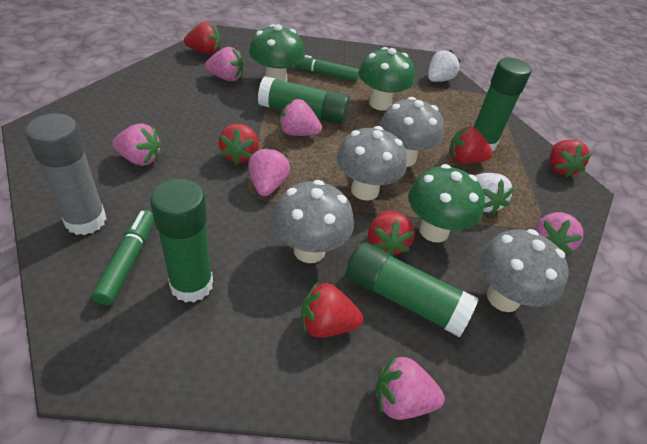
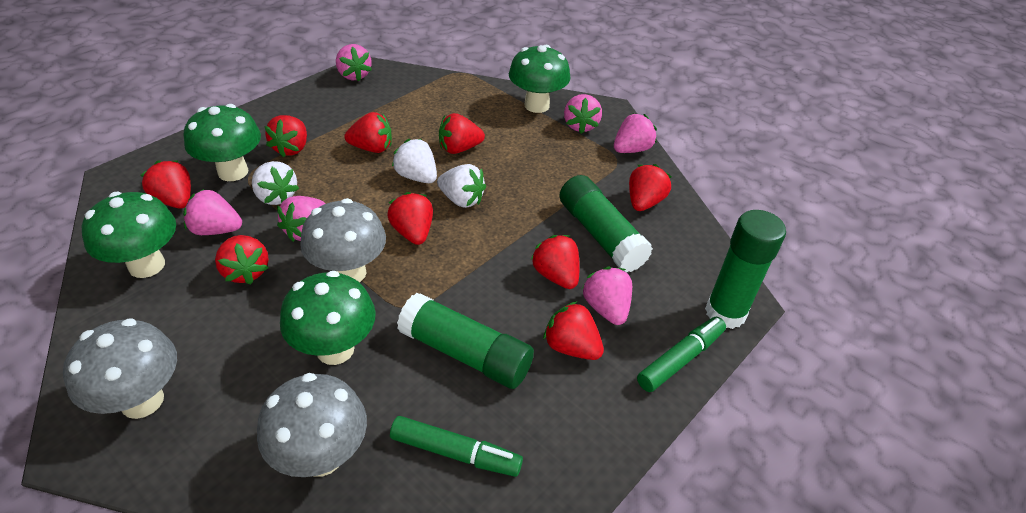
green glue stick: [150,179,213,303] [258,76,350,124] [346,242,479,337] [473,58,531,151] = 4 -> [397,293,534,389] [559,175,653,272] [705,210,786,329] = 3
green mushroom: [249,24,305,82] [359,47,415,110] [408,164,485,243] = 3 -> [81,192,176,278] [184,104,261,181] [280,271,376,365] [509,45,571,113] = 4
grey glue stick: [25,114,106,235] = 1 -> none = 0
grey mushroom: [272,180,354,263] [336,126,407,201] [380,97,444,167] [479,229,569,312] = 4 -> [63,318,177,419] [257,373,367,477] [300,198,386,282] = 3
red strawberry: [184,21,220,54] [218,124,259,165] [301,282,363,337] [368,211,415,256] [449,127,493,163] [550,140,592,177] = 6 -> [141,160,191,209] [215,235,269,285] [264,115,307,157] [344,112,392,153] [387,192,433,245] [439,113,485,154] [531,235,580,289] [543,301,604,360] [629,164,672,211] = 9
white strawberry: [428,50,461,82] [476,173,515,215] = 2 -> [252,161,299,205] [392,139,437,183] [437,164,486,208] = 3

